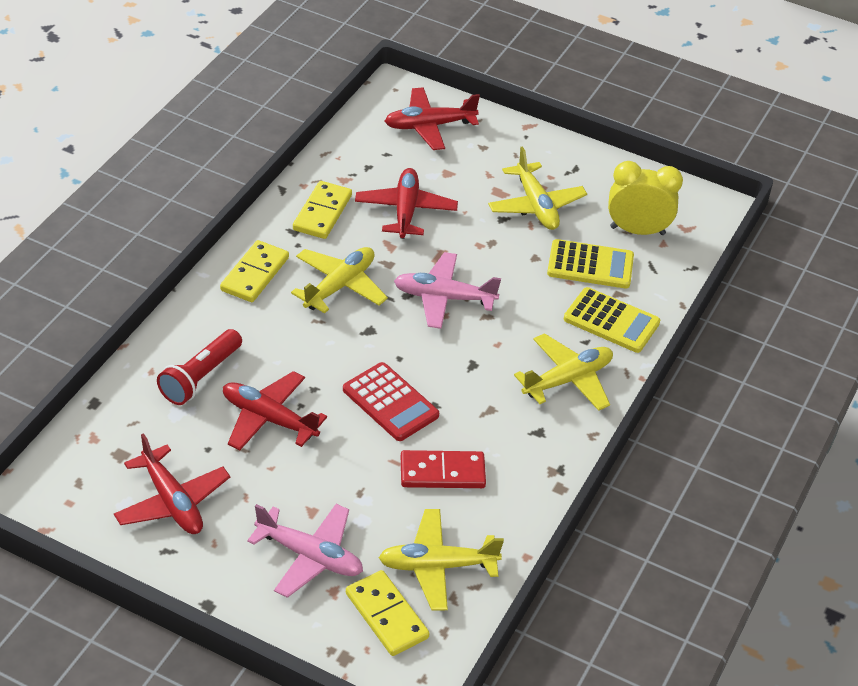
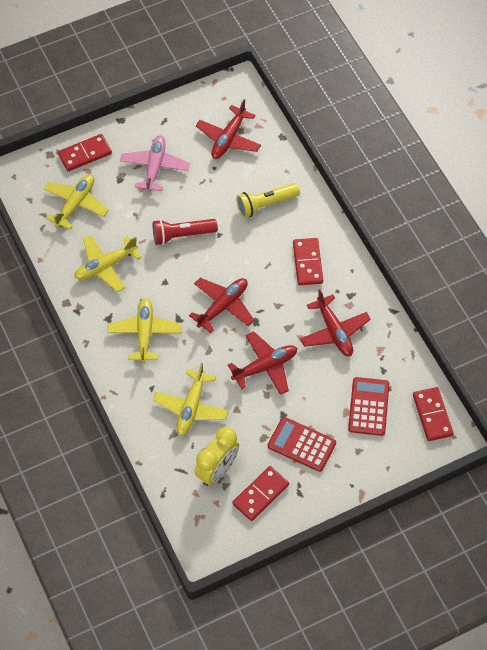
pink plane: [247,504,363,598] [394,252,501,329] = 2 -> [120,135,190,193] = 1
red calculator: [343,362,439,441] = 1 -> [268,417,336,472] [348,377,389,436] = 2
red domino: [401,450,486,488] = 1 -> [58,134,112,171] [232,466,289,521] [293,238,323,285] [413,387,454,441] = 4
yellow calculator: [547,239,634,288] [564,287,660,353] = 2 -> none = 0
yellow domino: [220,240,289,302] [293,181,352,239] [346,570,430,656] = 3 -> none = 0
yellow flashlight: none = 0 -> [236,183,300,218] = 1

